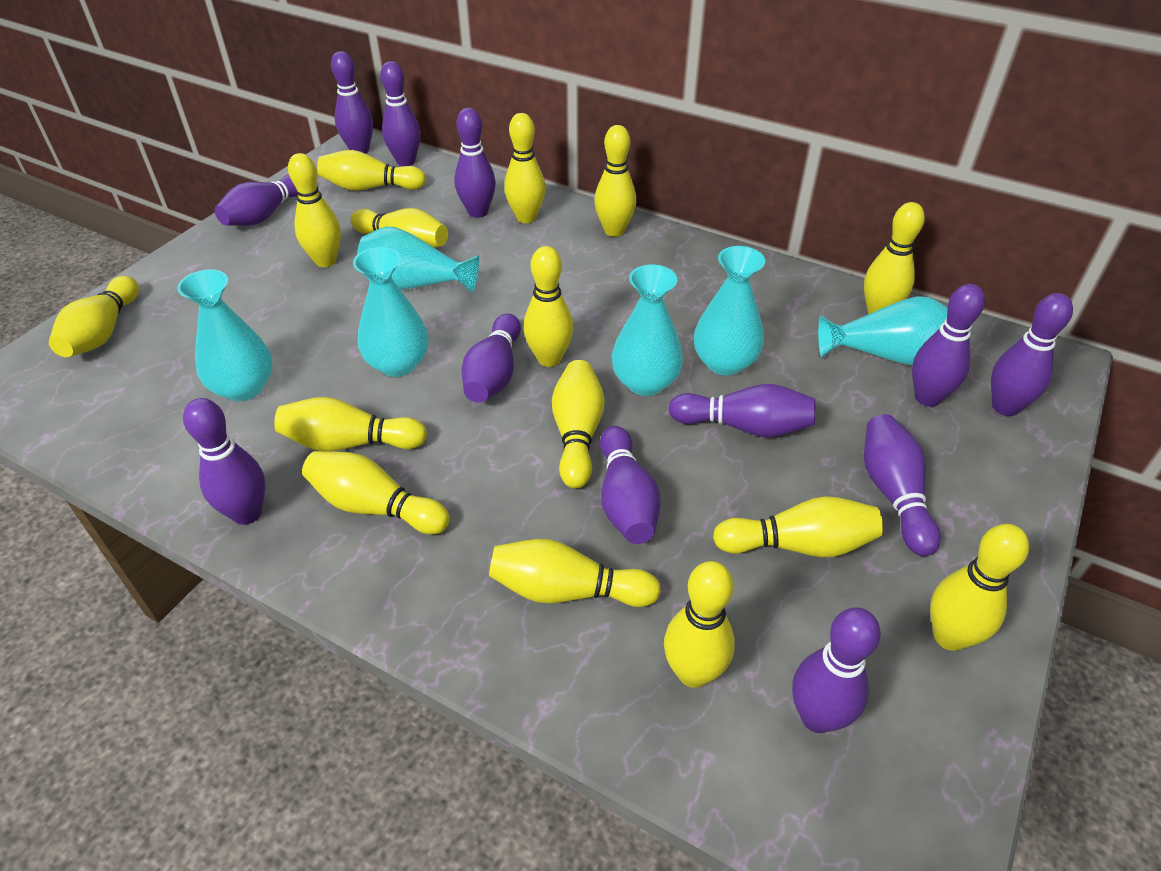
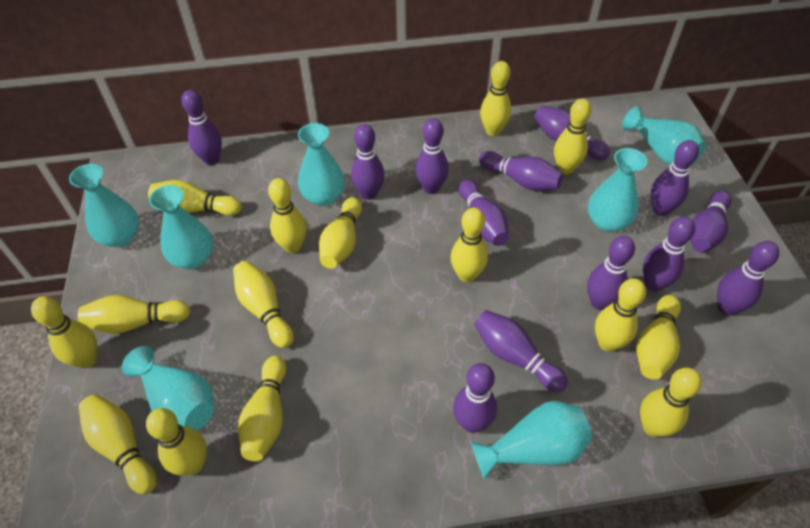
purple bowling pin: [183,398,266,525] [215,174,298,226] [331,51,373,154] [380,61,421,166] [454,108,496,218] [461,314,521,403] [600,426,661,544] [668,384,816,437] [792,607,881,733] [864,414,941,556] [912,284,985,407] [991,293,1073,416] = 12 -> [181,90,222,165] [351,124,385,200] [415,118,449,194] [453,363,497,433] [459,180,509,246] [474,310,568,392] [479,151,563,190] [534,105,610,160] [587,236,635,310] [643,216,695,292] [651,140,699,216] [690,190,732,253] [717,241,779,316] = 13
turquoise vase: [177,269,273,401] [353,247,428,377] [357,227,479,294] [612,264,683,396] [694,246,765,376] [818,296,948,365] = 6 -> [69,164,139,247] [122,346,214,430] [149,185,213,269] [298,123,345,206] [471,401,592,480] [588,148,647,232] [622,106,706,165] = 7

